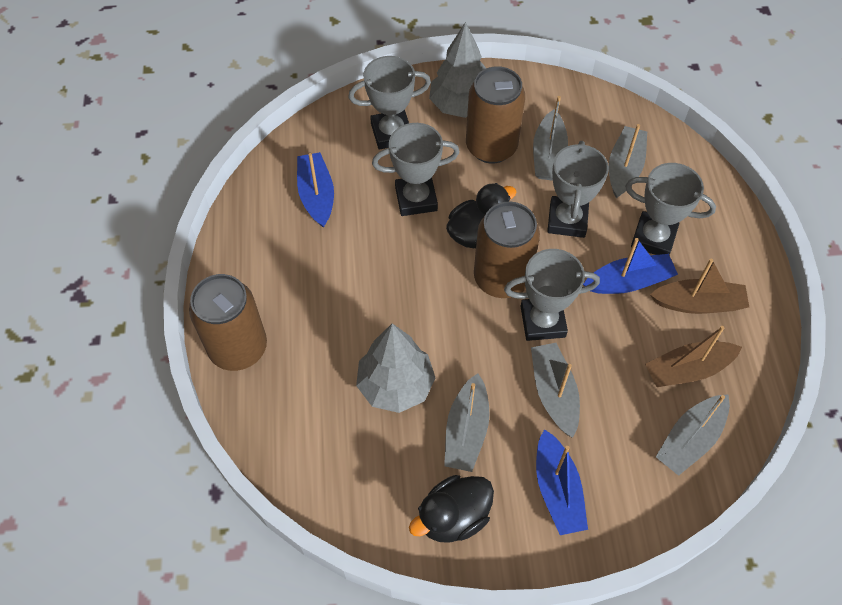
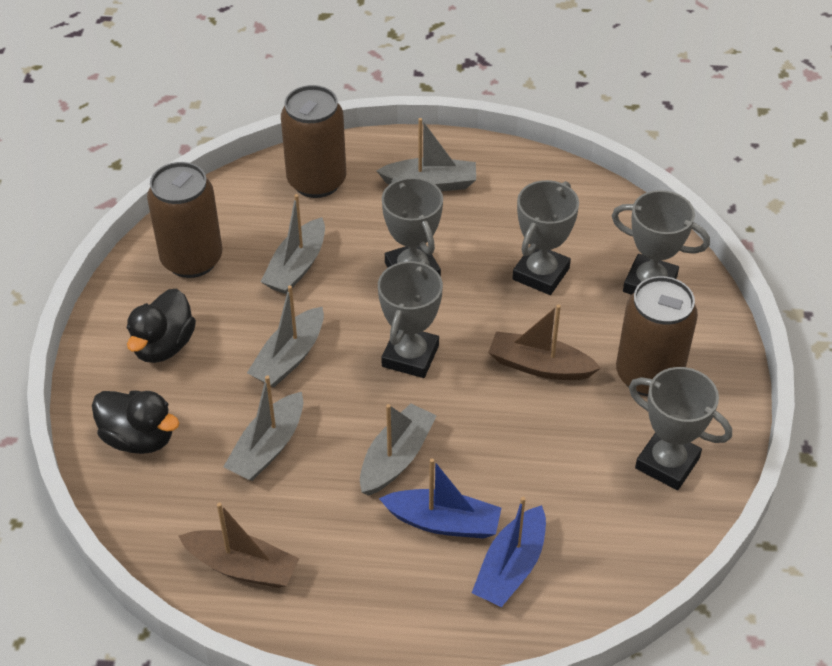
blue boat: [297,152,334,228] [536,429,588,535] [583,238,678,294] = 3 -> [379,458,501,539] [472,497,546,607] = 2
grey tree: [356,323,435,413] [429,22,486,118] = 2 -> none = 0

